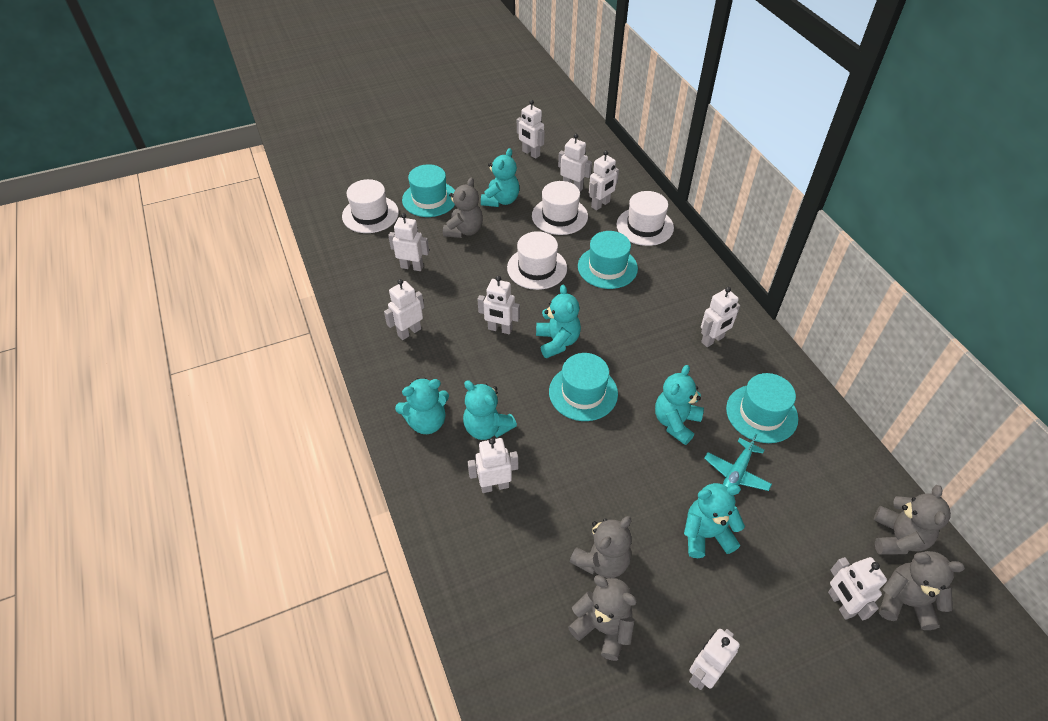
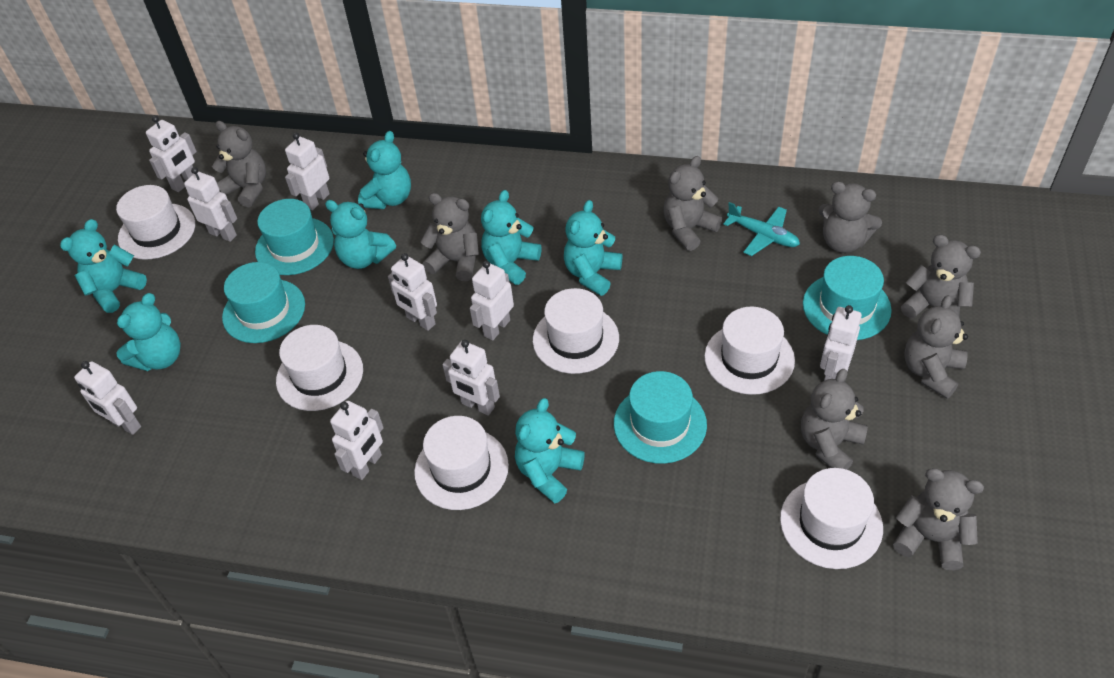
grey teddy bear: [443,178,483,238] [568,575,637,661] [570,516,632,578] [874,485,951,554] [879,551,965,630] = 5 -> [212,121,266,207] [420,193,479,281] [664,156,722,251] [801,369,868,470] [818,181,882,253] [893,468,984,570] [901,234,981,318] [904,295,968,399] = 8
turquoise teddy bear: [395,378,449,434] [463,380,517,440] [481,148,519,207] [536,285,581,358] [655,365,704,445] [684,483,745,558] = 6 -> [60,219,147,313] [116,293,181,371] [325,200,396,269] [358,131,411,209] [481,190,541,285] [515,398,585,503] [564,200,622,296] = 7
white hat: [342,179,399,233] [507,231,567,290] [532,181,588,235] [616,191,674,246] = 4 -> [116,185,195,260] [276,325,363,411] [414,416,509,510] [533,288,619,374] [704,307,795,395] [780,468,883,569] = 6
white robot: [384,279,424,340] [388,213,429,271] [468,438,518,493] [477,276,520,334] [517,100,545,159] [558,134,592,192] [589,150,619,210] [689,629,740,690] [701,287,740,347] [828,557,887,621] = 10 -> [74,361,141,435] [146,116,197,192] [184,167,237,242] [285,133,330,210] [330,401,384,480] [388,253,437,331] [443,340,500,416] [470,261,514,340] [820,305,862,381] = 9

